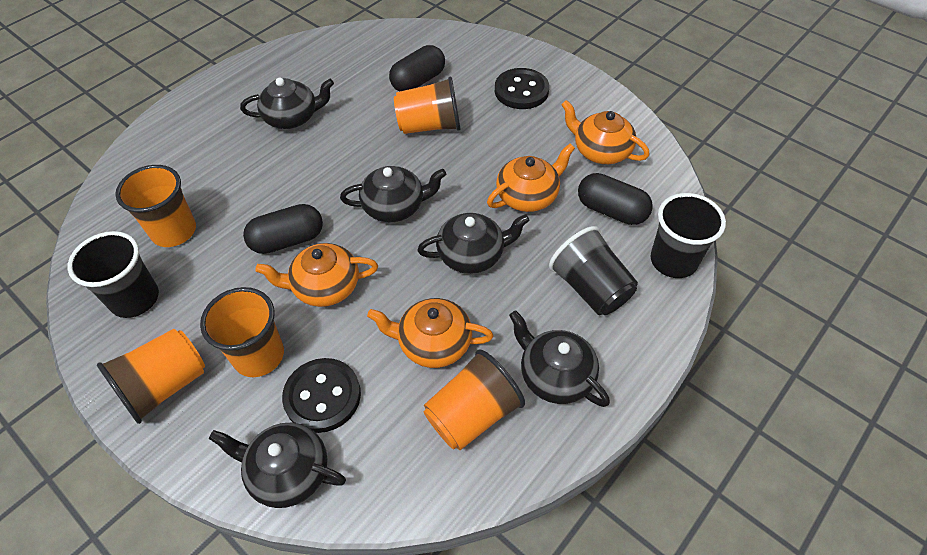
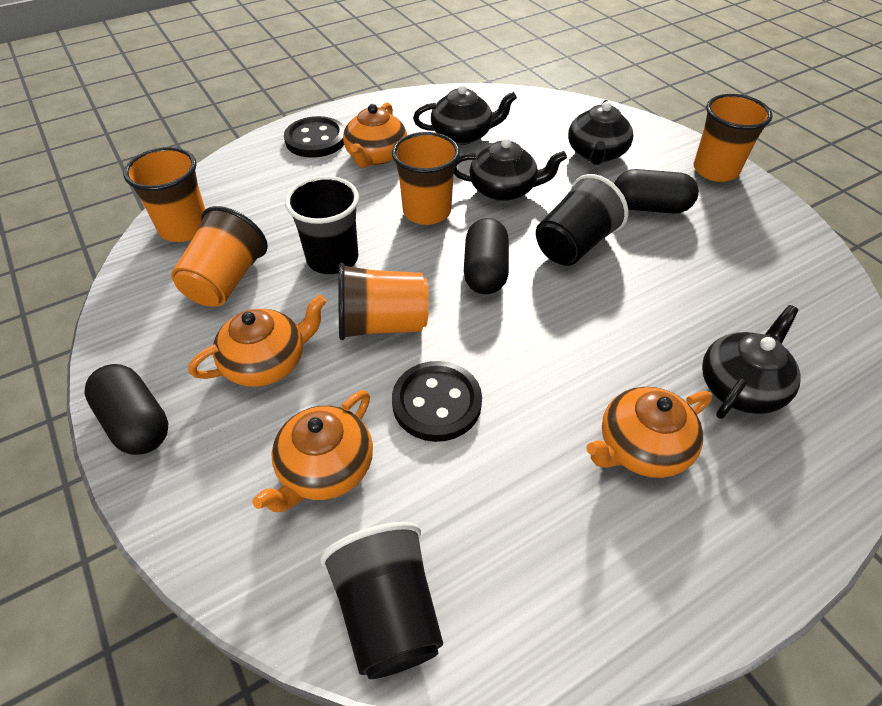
black teapot: [209,423,346,508] [240,77,334,129] [340,166,446,222] [417,213,530,274] [509,310,610,407] = 5 -> [413,85,517,145] [454,138,567,201] [568,100,633,165] [702,305,801,419] = 4

